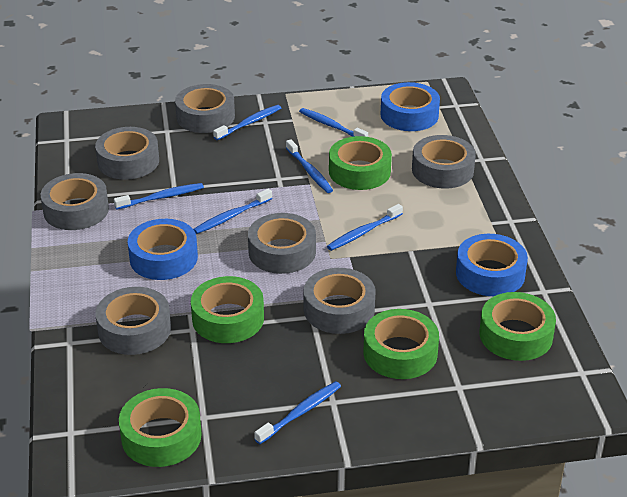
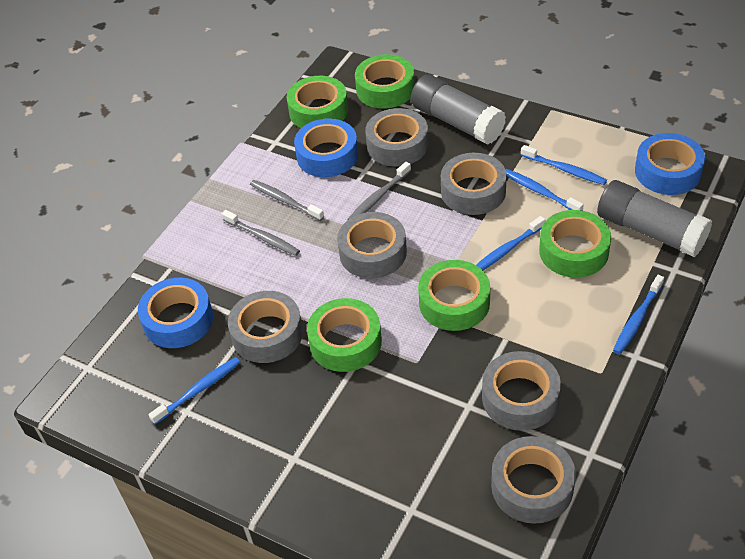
blue toothbrush: [114,183,204,210] [193,189,272,234] [213,105,281,140] [254,381,341,444] [286,139,333,193] [299,108,368,137] [327,204,403,251] = 7 -> [148,357,240,425] [476,216,545,270] [506,169,584,211] [521,145,607,185] [613,275,664,354] = 5
grey glue stick: none = 0 -> [411,75,506,145] [597,180,712,257] = 2
grey tape: [41,173,109,230] [95,127,159,180] [96,287,171,355] [175,84,235,133] [248,213,316,274] [303,268,376,334] [412,135,476,188] = 7 -> [228,291,303,363] [337,212,407,278] [365,108,428,167] [441,153,507,215] [482,351,561,431] [491,436,576,524] = 6
grey toothbrush: none = 0 -> [222,210,300,256] [250,180,324,221] [347,162,411,220] = 3

